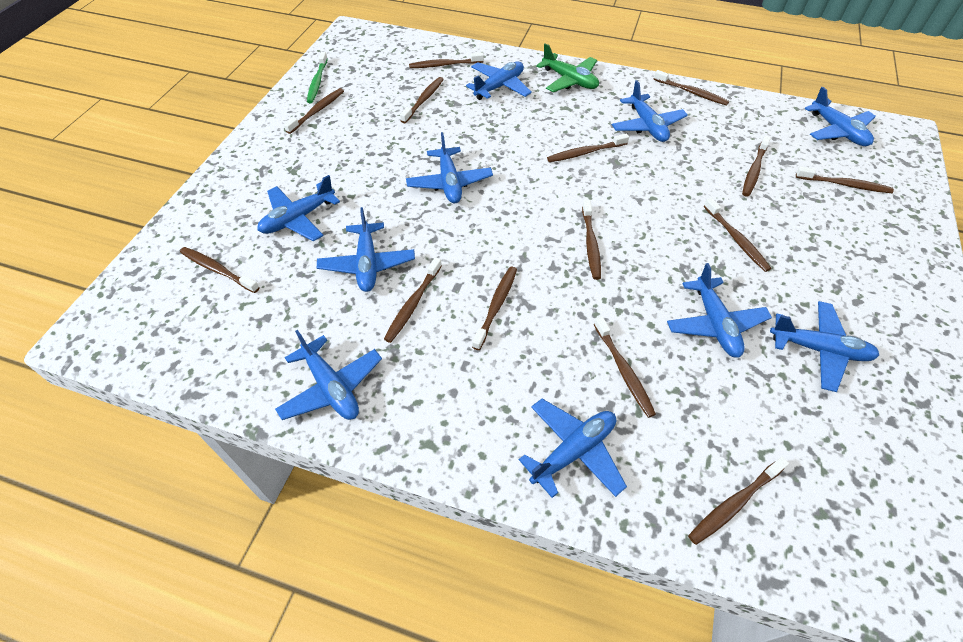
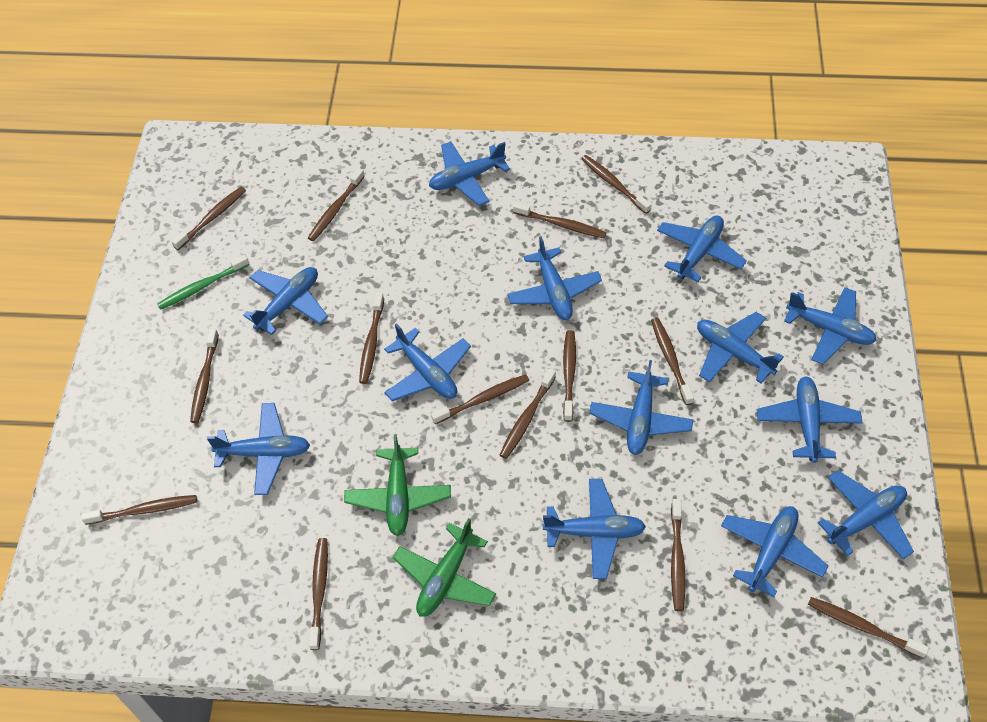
blue plane: [257,175,340,241] [275,330,382,420] [317,207,415,292] [406,132,493,203] [466,61,532,100] [519,399,627,498] [612,80,688,142] [667,263,772,358] [770,301,879,392] [804,87,876,146] = 10 -> [207,403,310,495] [243,267,328,335] [384,323,471,401] [429,141,510,206] [507,236,602,320] [543,479,646,579] [589,360,693,455] [657,215,747,282] [697,312,784,383] [721,506,828,597] [757,377,862,463] [784,287,877,365] [817,470,914,559] = 13
green plane: [536,43,599,92] = 1 -> [344,434,451,536] [393,518,496,617] = 2

